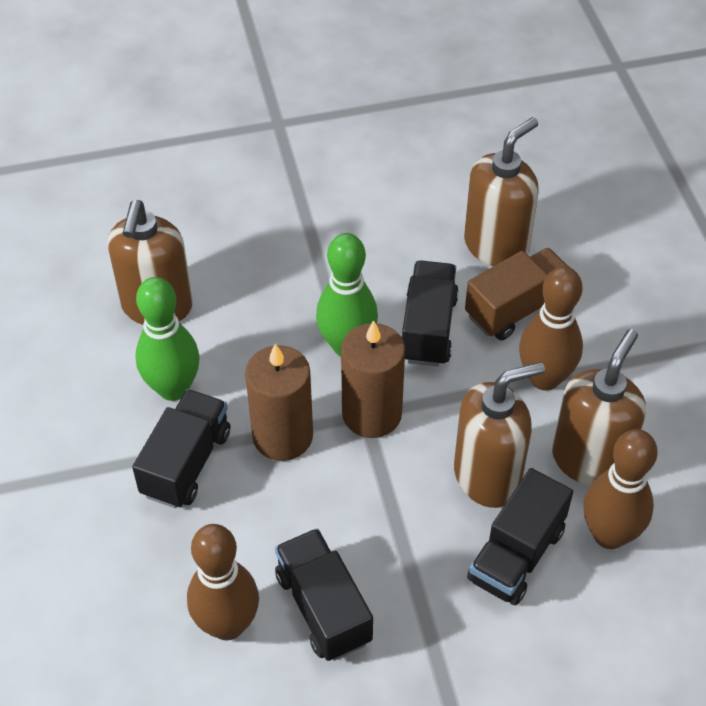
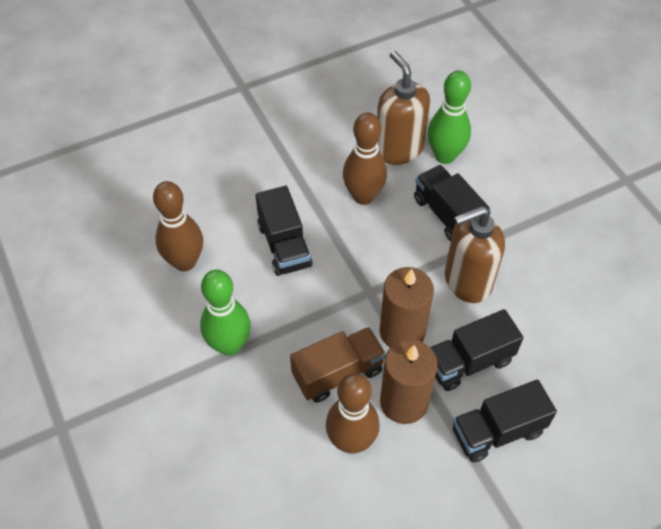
brown soap dispenser: [107,200,193,325] [454,362,545,508] [464,117,538,266] [552,329,646,486] = 4 -> [377,51,430,165] [445,206,505,303] = 2

